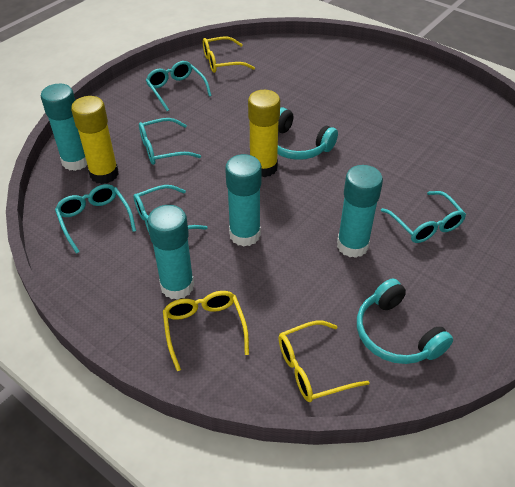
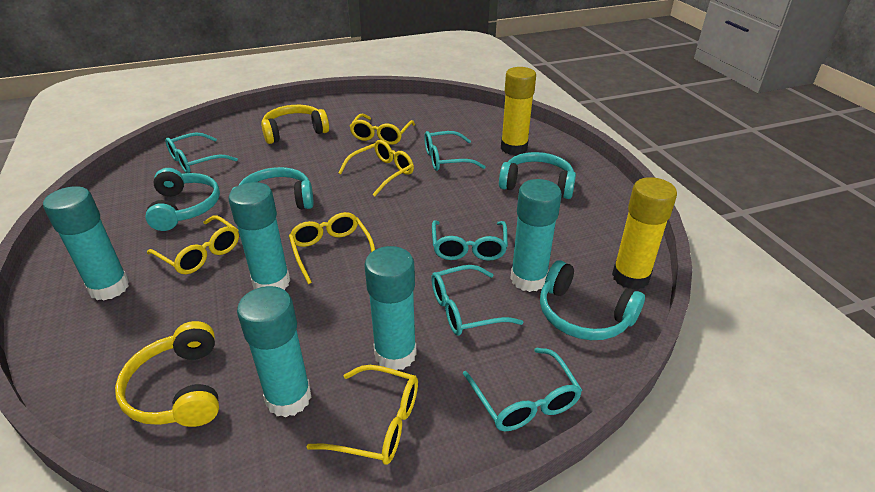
turquoise glue stick: [41,84,87,171] [147,205,194,300] [225,154,262,246] [337,165,383,258] = 4 -> [43,186,130,301] [229,182,290,290] [237,286,312,418] [364,246,417,370] [510,179,562,292] = 5
turquoise headphones: [277,108,338,160] [357,279,453,364] = 2 -> [145,168,220,231] [232,167,314,209] [499,152,576,199] [540,260,645,340] = 4
yellow glasses: [163,291,249,371] [203,37,255,73] [278,321,370,402] = 3 -> [147,215,239,274] [289,212,375,284] [306,365,418,465] [338,140,414,196] [349,114,415,145] = 5
yellow headphones: none = 0 -> [115,321,219,427] [261,105,329,144] = 2

